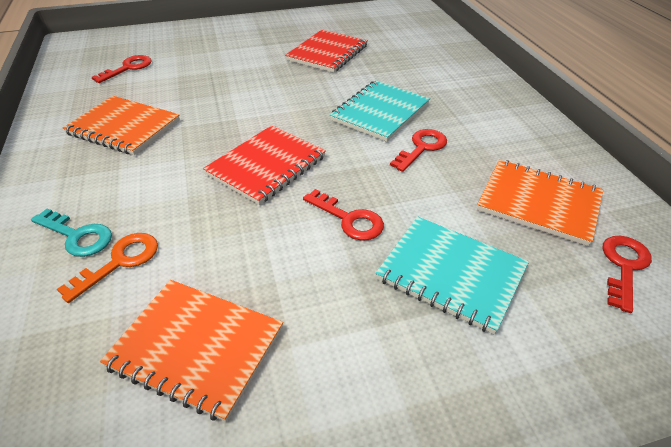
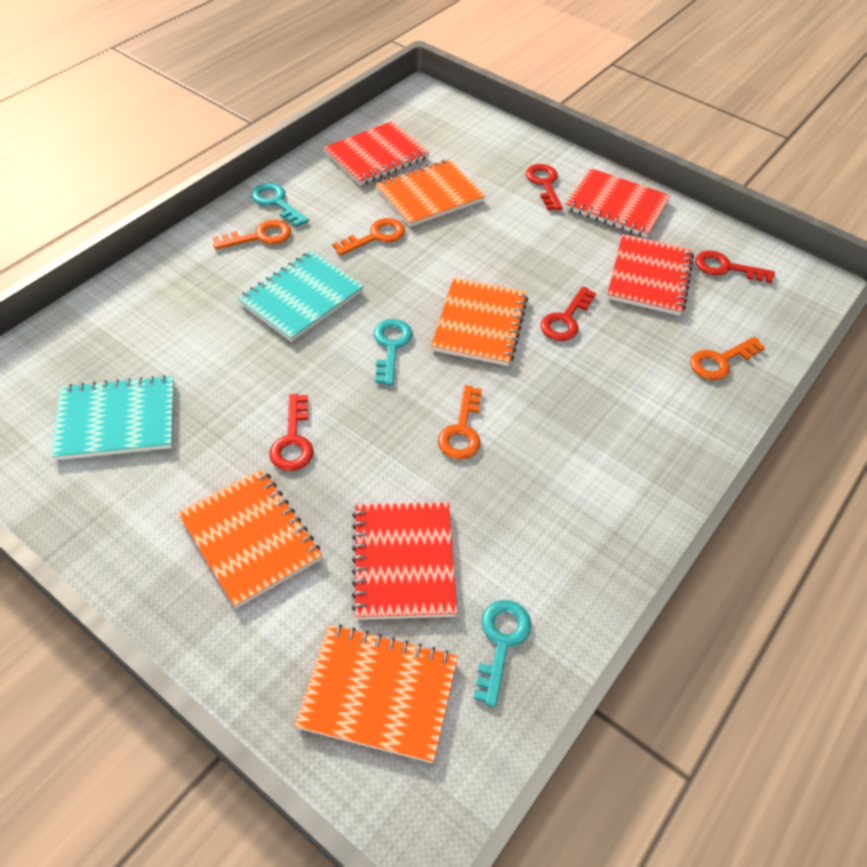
orange key: [57,233,158,303] = 1 -> [213,220,291,250] [333,218,405,256] [438,385,482,459] [690,337,765,380] = 4
orange notebook: [63,96,180,155] [100,280,283,422] [477,160,604,246] = 3 -> [178,469,322,608] [295,624,458,763] [376,159,485,227] [431,277,528,366] = 4
red notebook: [203,125,326,205] [285,29,368,73] = 2 -> [323,121,429,185] [352,502,457,620] [565,168,671,238] [607,234,694,316] = 4
turquoise key: [31,209,112,257] = 1 -> [251,183,309,227] [374,319,412,385] [473,600,531,707] = 3

